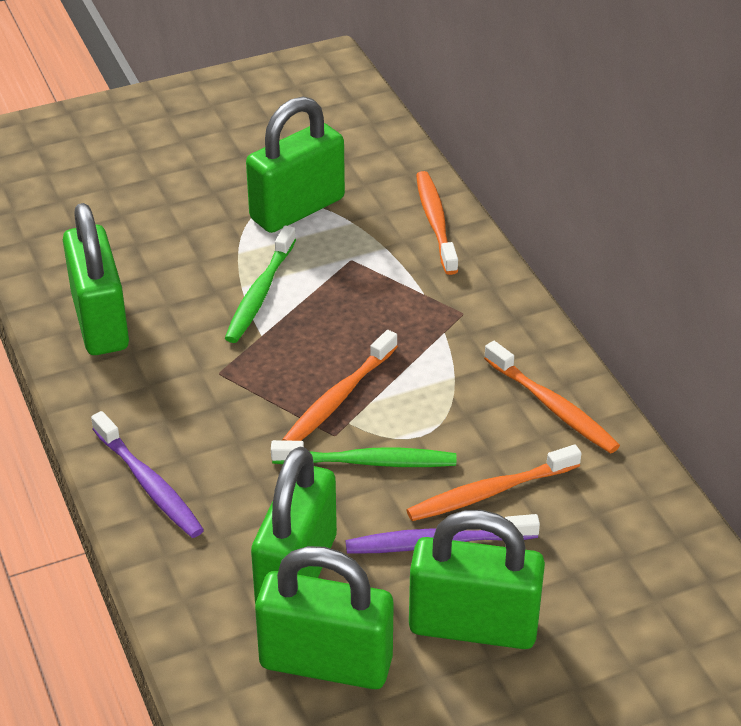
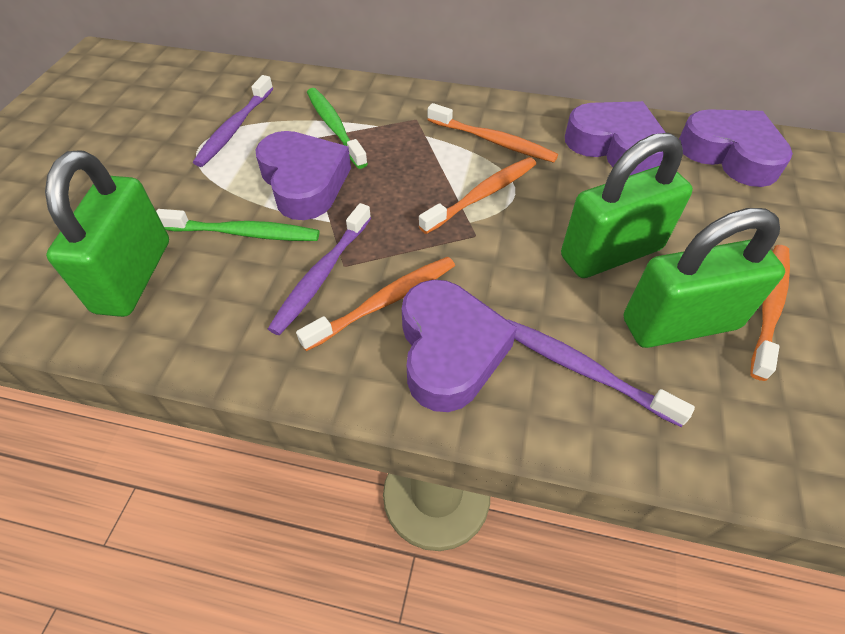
green padlock: [63,203,129,355] [246,97,345,233] [251,447,337,603] [255,546,394,689] [409,510,545,649] = 5 -> [45,150,169,317] [561,133,693,278] [624,208,785,348] = 3
purple heart: none = 0 -> [255,131,351,220] [402,280,517,412] [565,101,666,175] [679,109,793,187] = 4
purple toothbrush: [91,411,204,538] [345,514,540,554] = 2 -> [193,75,273,167] [268,203,371,335] [508,319,695,427] = 3

